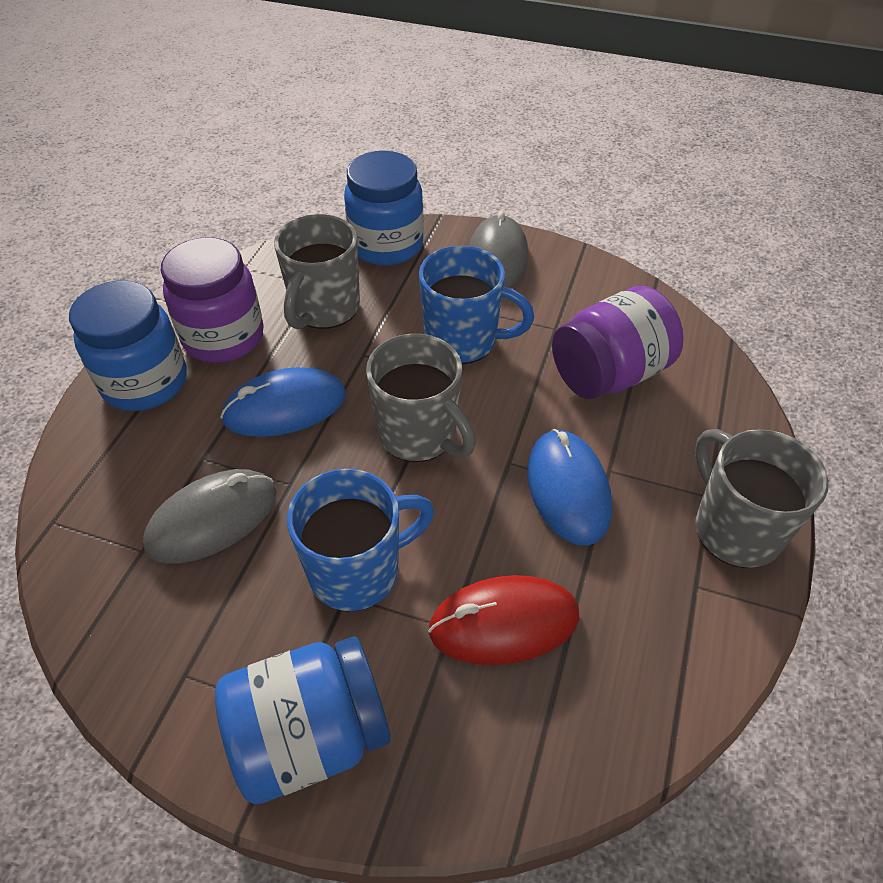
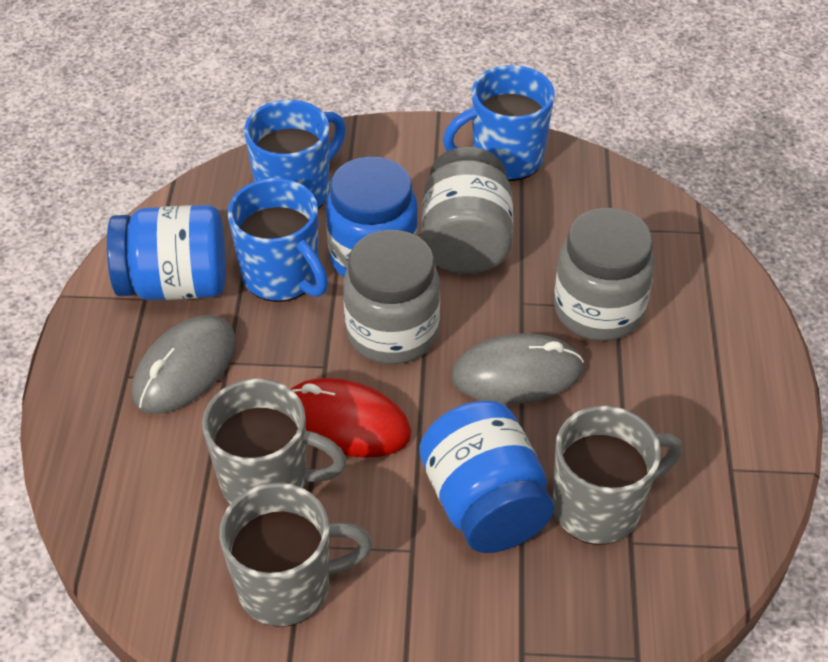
blue mouse: [221,367,346,437] [527,429,612,546] = 2 -> none = 0
blue mug: [287,469,434,612] [419,246,534,364] = 2 -> [228,178,328,302] [244,100,346,209] [443,65,555,181] = 3
grey jar: none = 0 -> [343,230,440,364] [422,147,513,274] [554,208,655,341] = 3
purple jar: [161,237,264,363] [552,286,683,399] = 2 -> none = 0

